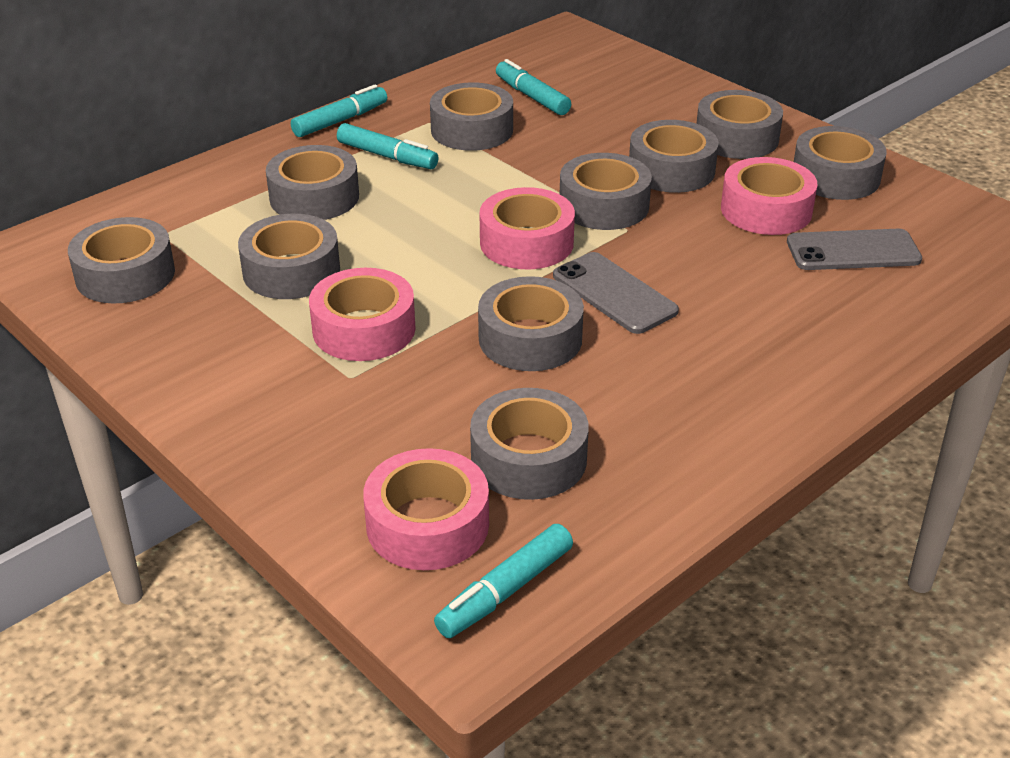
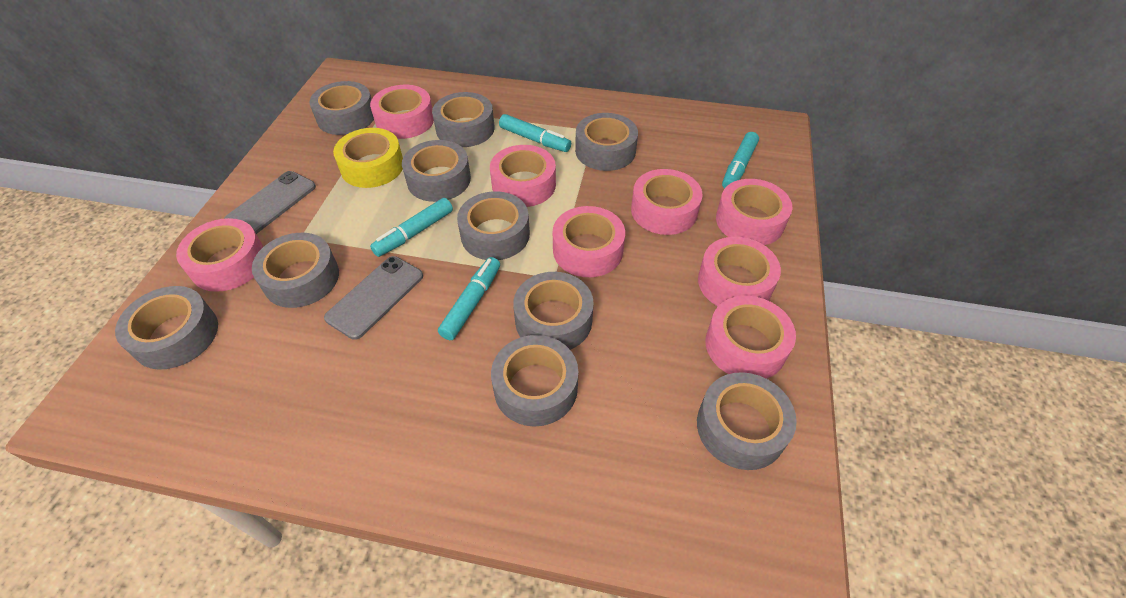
pink tape: [309,268,416,361] [363,448,489,570] [480,187,575,270] [721,157,818,235] = 4 -> [176,218,264,292] [370,85,434,139] [490,145,556,207] [553,206,625,277] [631,169,702,235] [698,237,781,306] [705,296,796,379] [716,179,792,245] = 8
yellow tape: none = 0 -> [333,128,403,188] = 1

